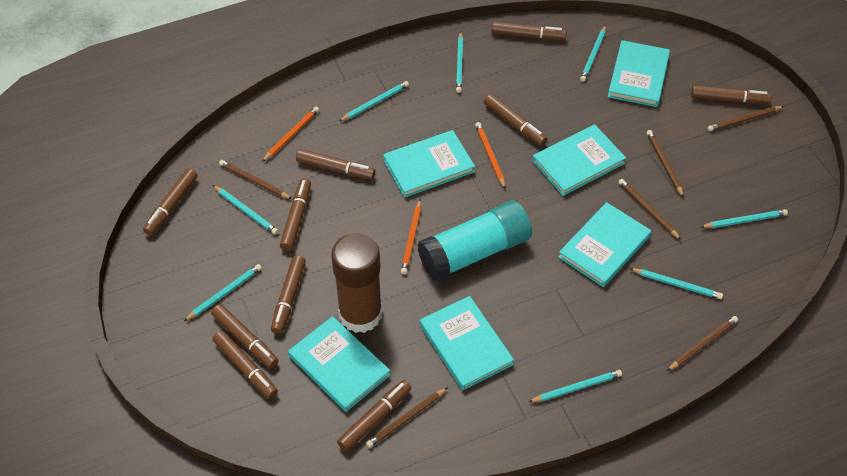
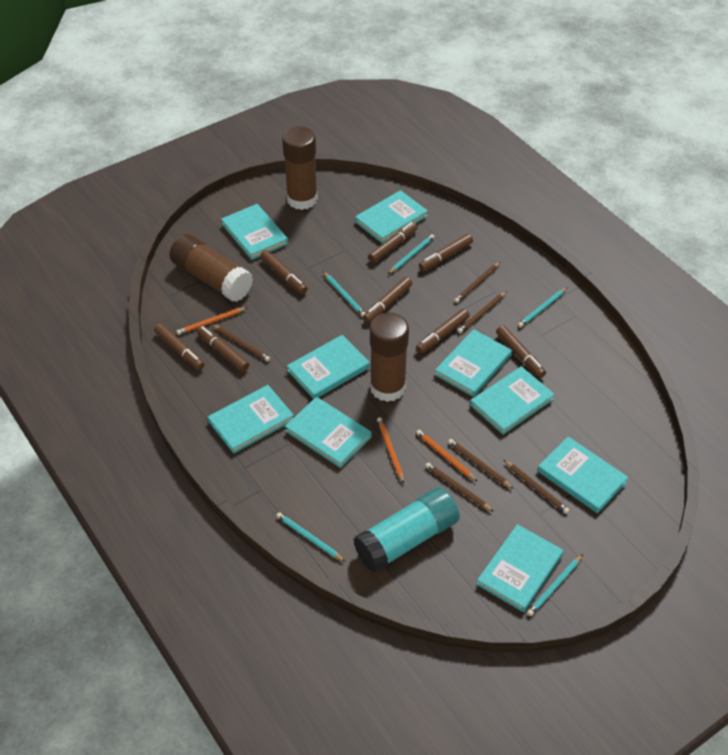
brown glue stick: [331,233,382,333] = 1 -> [169,234,253,302] [282,126,318,210] [370,313,409,402] = 3
brown marker: [143,168,197,236] [211,304,278,368] [213,330,278,399] [271,255,306,334] [280,178,311,251] [296,149,375,179] [337,380,411,452] [484,94,547,146] [491,22,567,40] [691,85,772,104] = 10 -> [154,323,205,370] [196,326,249,372] [260,250,308,294] [363,277,412,323] [368,222,418,263] [416,309,470,354] [419,234,473,271] [496,325,546,378] = 8
turquoise book: [288,316,390,412] [383,130,475,198] [420,296,514,390] [532,124,626,196] [558,202,651,287] [608,40,670,107] = 6 -> [208,385,294,454] [221,204,288,260] [285,397,372,468] [287,335,370,399] [355,190,428,244] [435,329,512,397] [470,366,555,435] [477,524,563,612] [537,437,629,513] = 9
turquoise pencil: [184,264,262,321] [213,185,278,234] [339,81,409,121] [456,32,463,93] [529,370,622,402] [580,25,606,82] [629,268,723,299] [701,209,788,228] = 8 -> [276,512,345,562] [323,272,365,317] [388,234,435,274] [518,288,567,328] [527,554,583,616] = 5

